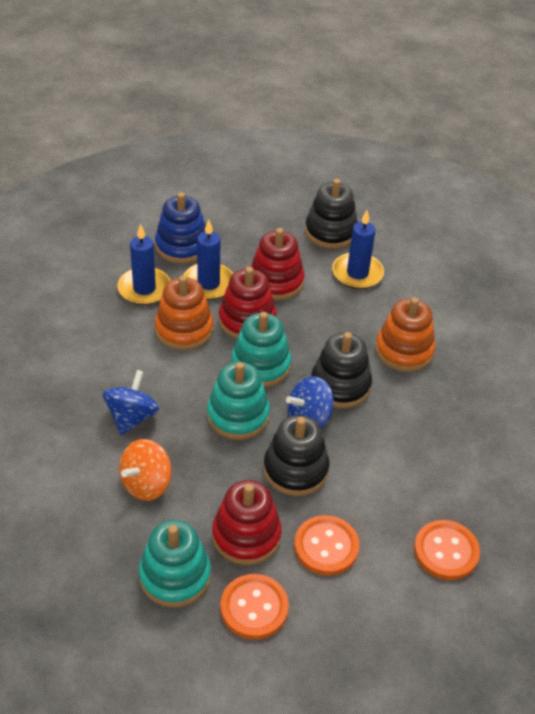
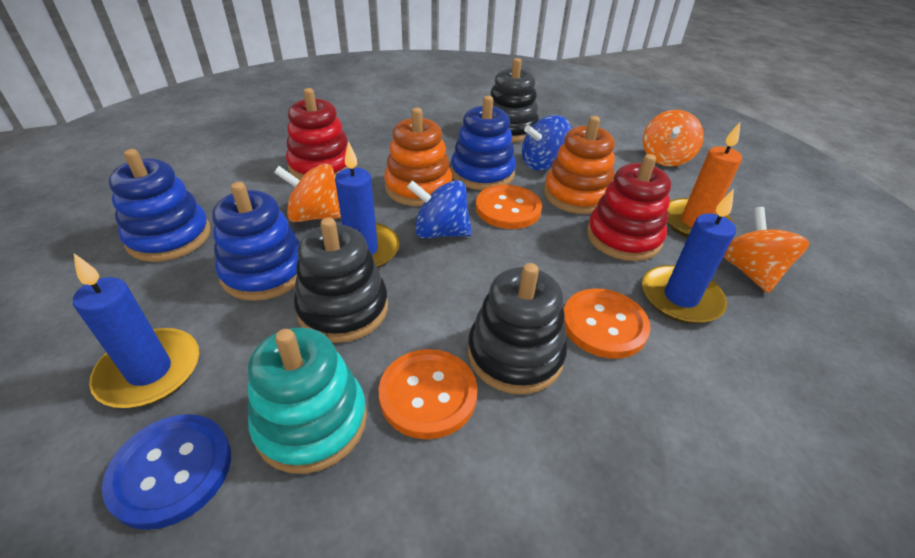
blue button: none = 0 -> [102,414,231,530] = 1
blue stacking toy: [155,192,206,264] = 1 -> [108,149,211,262] [212,182,300,301] [451,96,516,190] = 3
orange candle: none = 0 -> [667,122,742,238] = 1
orange spinning top: [119,439,171,501] = 1 -> [274,164,341,222] [643,110,704,167] [723,207,809,293] = 3
red stacking toy: [212,480,282,565] [219,267,277,339] [251,228,305,300] = 3 -> [286,88,349,180] [587,154,671,261] = 2
turquoise stacking toy: [139,520,211,608] [207,362,270,440] [231,312,291,387] = 3 -> [248,328,367,474] = 1

